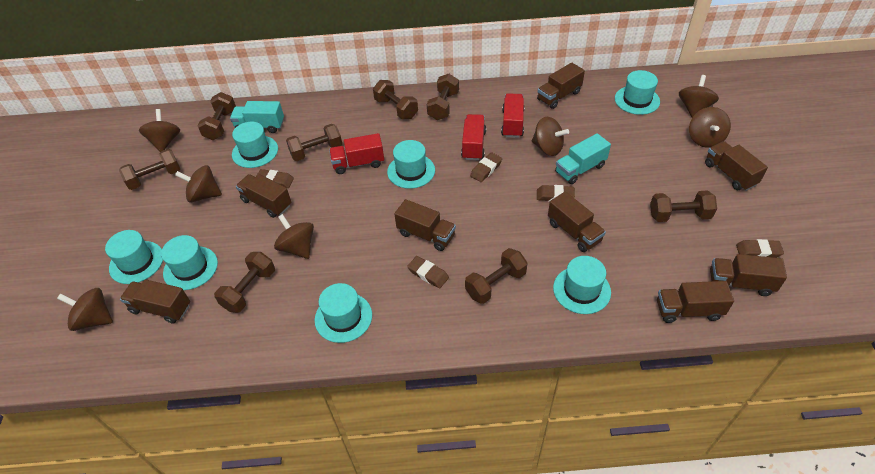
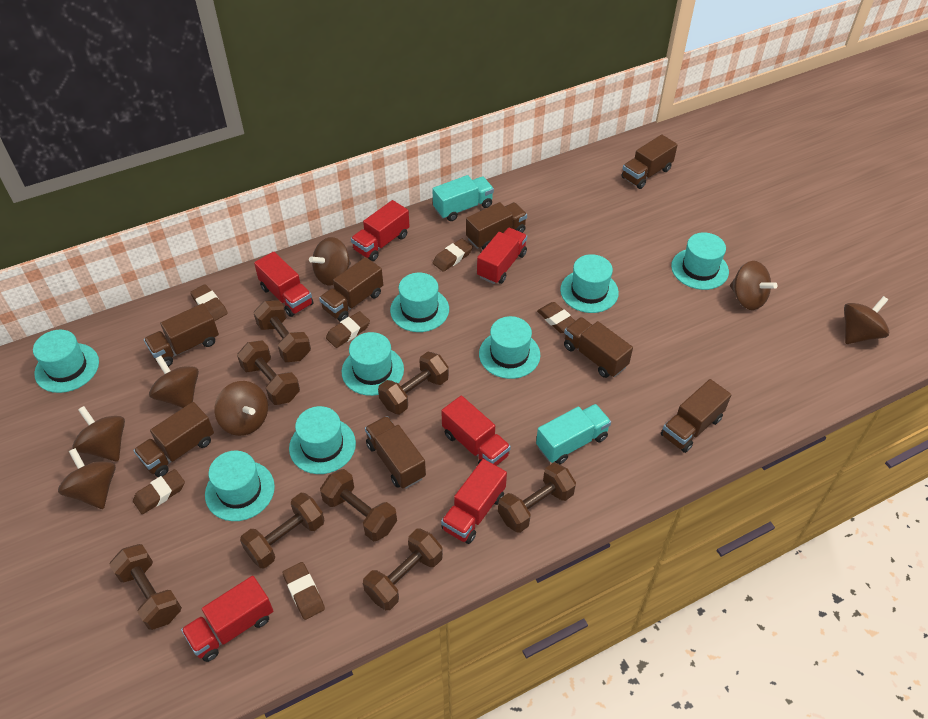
brown eraser: [257,169,294,188] [407,256,449,288] [470,152,502,182] [537,185,575,202] [736,239,784,258] = 5 -> [133,469,185,514] [190,284,228,321] [282,562,325,620] [326,311,370,348] [433,239,473,272] [537,302,575,333] = 6
red truck: [329,133,384,174] [461,114,486,160] [501,93,525,138] = 3 -> [181,576,273,662] [254,252,313,317] [351,200,410,261] [441,396,511,466] [441,459,507,544] [477,228,527,284] = 6
turquoise hat: [105,230,163,284] [161,235,218,290] [232,122,278,168] [315,283,372,343] [387,140,435,189] [553,256,611,314] [615,70,660,115] = 7 -> [33,330,99,393] [205,451,275,521] [289,406,356,474] [342,332,404,396] [390,273,449,332] [479,316,540,379] [560,254,619,313] [671,232,729,290] = 8

